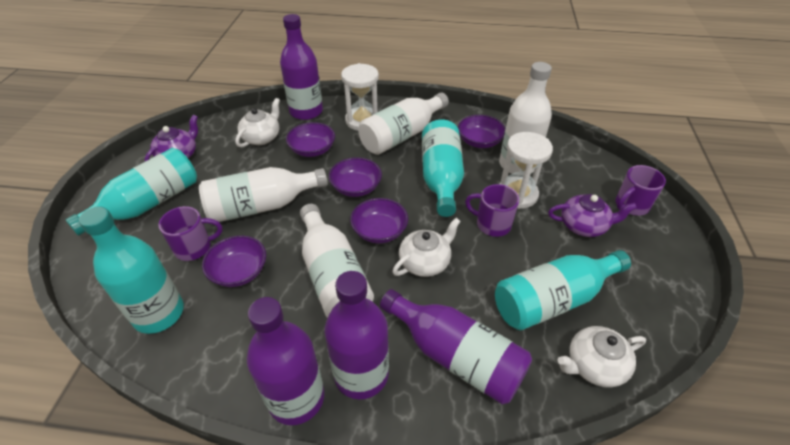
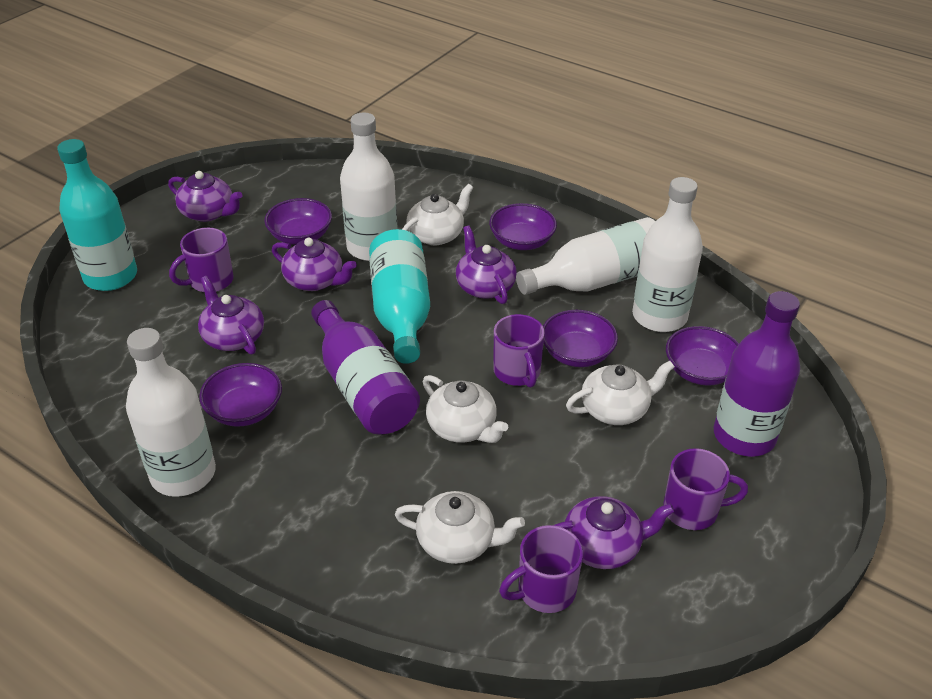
purple bottle: [247,297,324,425] [280,14,323,120] [324,271,389,399] [380,289,532,404] = 4 -> [311,300,420,435] [714,291,800,457] = 2
purple mug: [159,206,222,261] [465,184,519,237] [616,165,666,216] = 3 -> [169,228,234,292] [493,314,545,388] [499,525,583,613] [663,448,748,530] = 4
purple teapot: [145,115,198,161] [548,194,637,237] = 2 -> [168,171,242,222] [198,276,264,355] [272,237,357,291] [456,226,517,304] [553,496,675,569] = 5
turquoise bottle: [66,148,197,236] [79,206,184,334] [422,120,464,217] [495,250,631,330] = 4 -> [57,139,137,291] [369,229,430,364] = 2
white hourglass: [341,63,379,131] [500,132,553,209] = 2 -> none = 0
white teapot: [235,98,280,147] [392,218,461,277] [558,326,646,388] = 3 -> [395,491,525,564] [402,184,473,245] [423,375,508,443] [566,361,675,425] = 4

